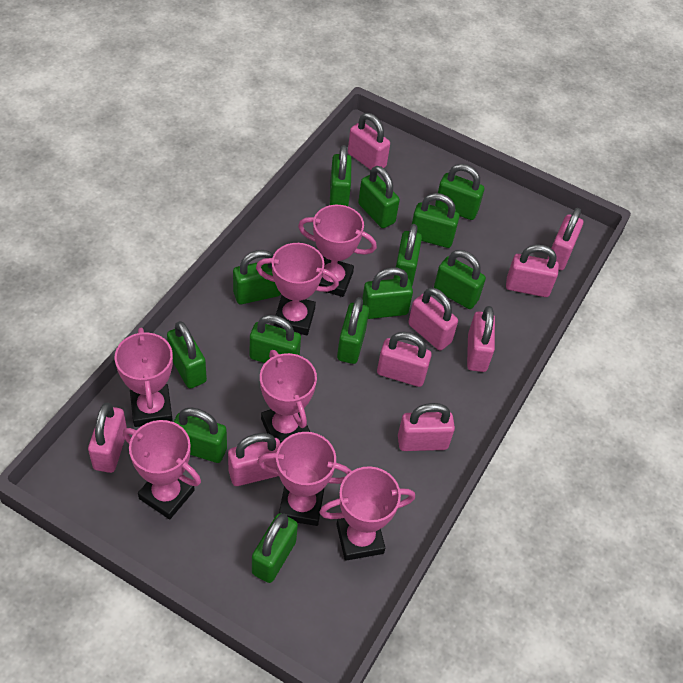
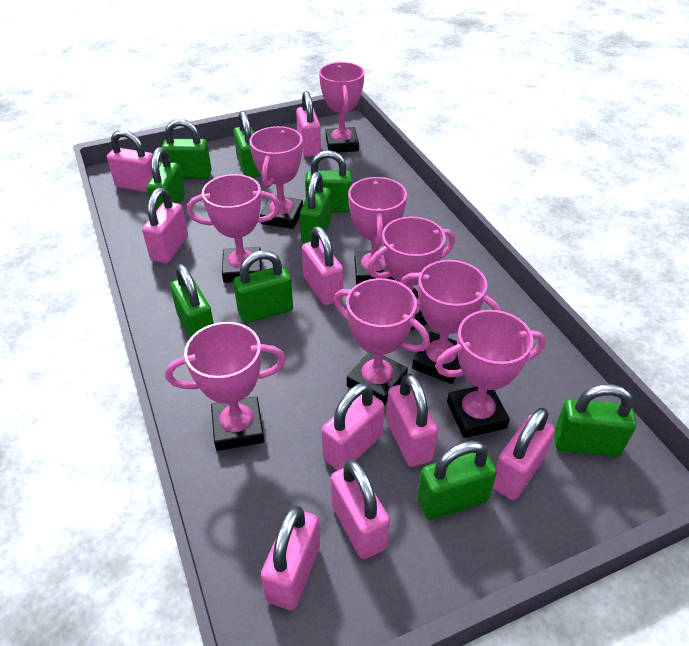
green padlock: [167,321,207,388] [174,408,227,463] [233,250,281,304] [250,315,301,363] [252,513,298,583] [330,145,352,206] [337,297,369,364] [358,166,400,228] [362,267,413,319] [393,224,422,286] [412,193,460,248] [434,250,486,309] [435,164,484,220] = 13 -> [147,147,185,210] [162,119,212,179] [170,264,214,338] [233,250,293,323] [234,111,261,178] [300,172,332,244] [305,150,352,212] [417,441,497,520] [554,384,636,457] = 9
pink trophy: [115,328,173,427] [123,420,201,519] [256,243,339,335] [257,432,351,526] [260,350,317,443] [298,205,377,297] [320,466,415,561] = 7 -> [165,322,286,451] [187,174,281,283] [250,126,303,229] [319,62,365,153] [334,278,430,405] [348,177,407,285] [367,217,455,330] [401,260,502,384] [435,310,546,438] = 9

